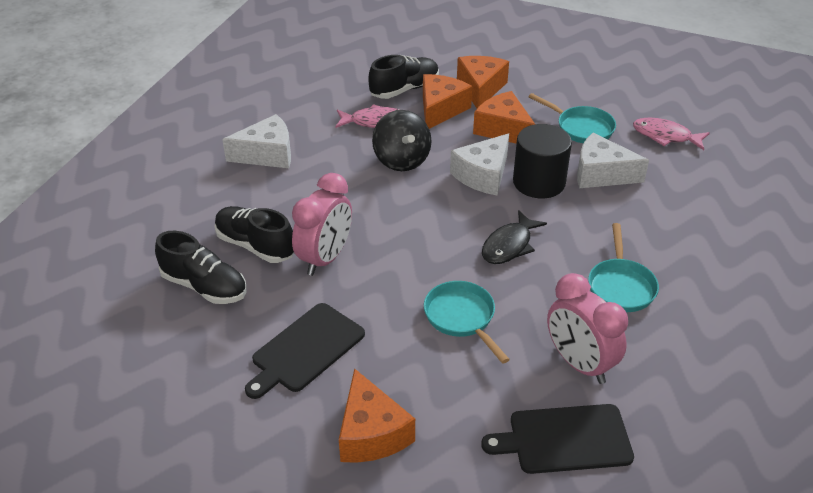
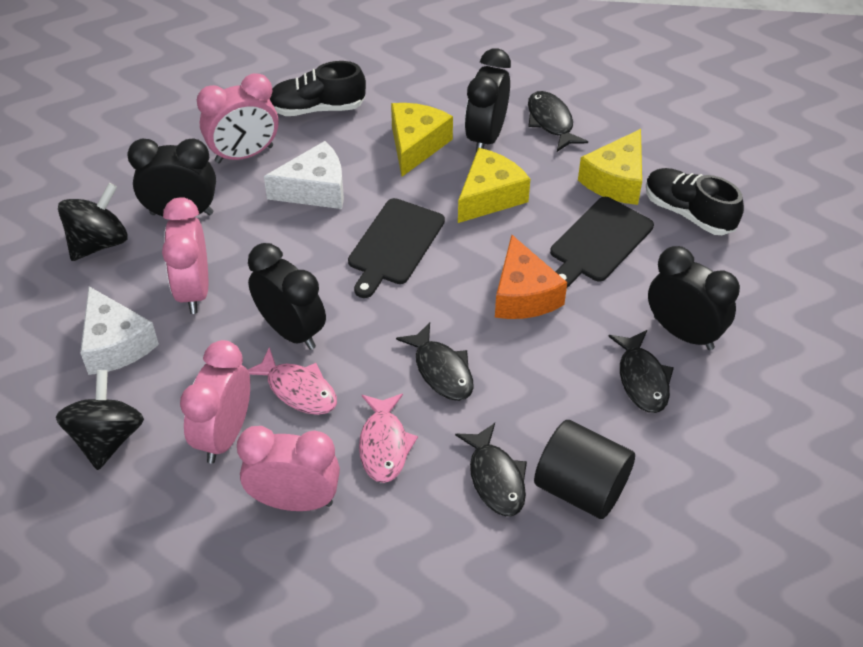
black clock: none = 0 -> [127,138,216,216] [248,243,326,350] [465,48,511,153] [648,246,740,350] = 4
black fish: [482,210,547,264] = 1 -> [396,322,474,401] [455,423,527,516] [528,91,588,152] [608,330,674,413] = 4
black shoe: [155,231,246,304] [214,206,294,263] [368,55,439,99] = 3 -> [270,61,366,116] [646,168,744,235] = 2
black spinning top: [372,110,432,171] = 1 -> [56,370,144,470] [58,183,128,261] = 2
orange cheese: [339,368,415,463] [423,74,472,129] [457,56,509,108] [473,91,535,143] = 4 -> [495,235,567,319] = 1
pink clock: [292,173,352,276] [547,273,628,384] = 2 -> [162,197,208,314] [180,340,250,463] [197,73,278,163] [237,426,340,511] = 4
turquoise pan: [424,281,510,364] [529,93,616,143] [588,223,659,312] = 3 -> none = 0
white cheese: [222,114,291,168] [450,134,509,196] [577,133,649,188] = 3 -> [80,286,159,375] [264,141,344,209] = 2
yellow cheese: none = 0 -> [391,103,453,177] [458,148,530,223] [578,129,642,205] = 3

